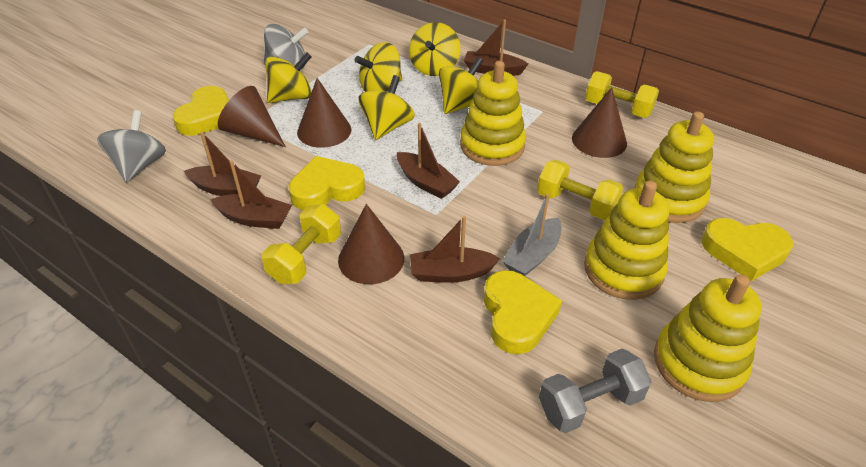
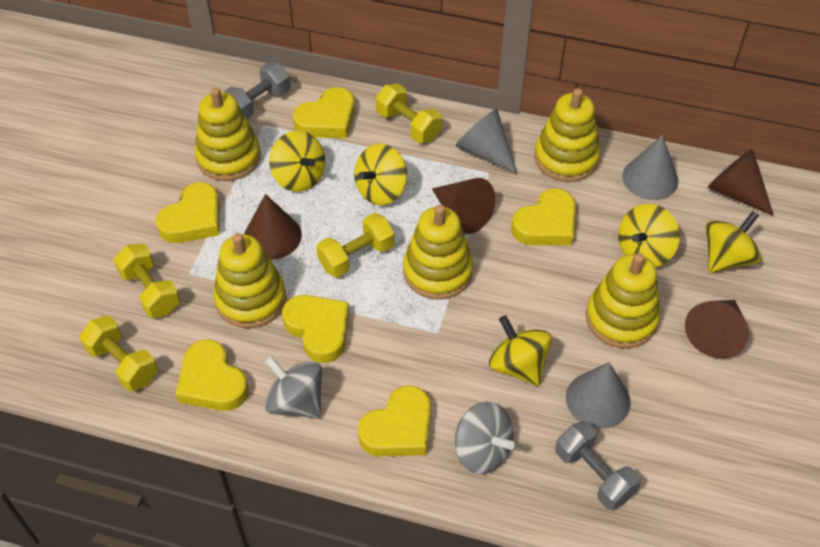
brown boat: [184,132,261,196] [210,161,292,229] [397,123,460,199] [410,216,500,283] [464,20,528,76] = 5 -> none = 0
grey boat: [502,193,561,276] = 1 -> none = 0
grey cone: none = 0 -> [455,109,518,175] [566,362,631,429] [623,135,678,200] = 3
grey dumbbell: [539,349,652,433] = 1 -> [223,62,291,119] [555,421,641,510] = 2
yellow dumbbell: [262,204,341,284] [537,160,623,220] [585,71,659,118] = 3 -> [79,316,158,392] [114,244,181,318] [316,213,395,278] [376,84,442,143] = 4
yellow heart: [173,86,229,136] [289,156,365,210] [484,270,562,354] [701,218,793,281] = 4 -> [155,182,220,243] [176,339,248,411] [282,295,349,363] [293,87,355,138] [358,386,431,457] [511,188,576,245] = 6
yellow stacking toy: [460,61,526,166] [584,181,669,300] [634,111,714,223] [654,275,762,402] = 4 -> [195,87,261,181] [213,233,286,328] [403,205,473,300] [534,88,600,182] [586,253,660,348] = 5

